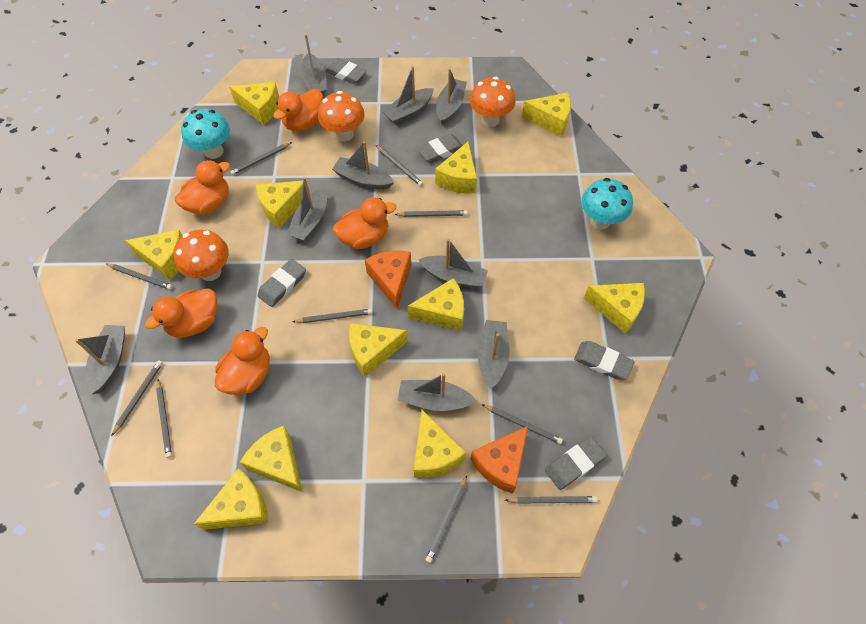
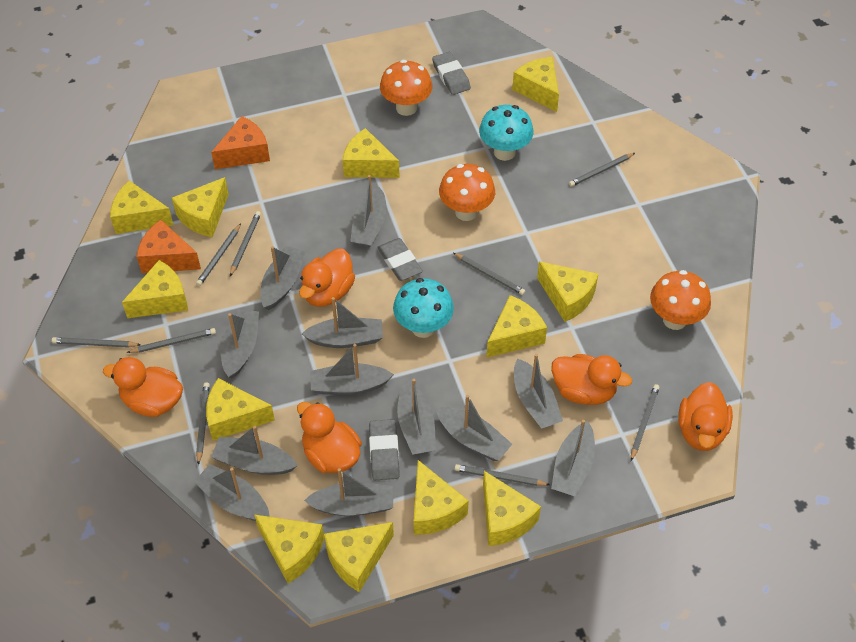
grey boat: [75,325,125,395] [286,177,327,241] [301,34,327,95] [332,141,394,189] [383,66,434,125] [398,373,477,411] [418,239,488,288] [436,68,467,125] [478,320,509,389] = 9 -> [194,464,270,521] [211,426,298,475] [221,309,259,379] [260,246,306,310] [301,297,383,348] [304,468,393,516] [310,344,394,395] [350,175,387,248] [397,379,436,455] [436,395,512,461] [514,354,563,429] [551,420,595,496] = 12
grey eraser: [257,259,306,307] [325,58,367,84] [417,134,463,163] [545,436,607,490] [574,341,634,380] = 5 -> [369,419,400,480] [377,238,423,281] [432,52,471,95] = 3
grey pencil: [105,263,173,290] [111,360,163,436] [156,379,172,458] [230,142,292,175] [292,309,373,323] [376,145,423,186] [395,210,468,217] [425,475,467,563] [482,404,563,444] [505,496,598,504] = 10 -> [52,337,140,348] [126,328,216,353] [196,224,241,286] [196,382,210,465] [230,211,261,276] [453,253,525,295] [454,464,550,486] [569,153,635,187] [631,384,660,461] = 9
yellow cheese: [125,230,183,280] [194,468,268,530] [229,82,279,125] [240,426,303,492] [256,180,311,228] [349,323,408,377] [408,278,464,331] [414,410,466,478] [435,142,477,194] [522,92,571,137] [584,283,645,334] = 11 -> [110,180,173,234] [122,260,188,318] [172,177,229,237] [206,378,275,441] [254,514,324,583] [324,522,394,592] [342,128,400,178] [413,460,469,535] [483,471,541,546] [486,295,547,358] [512,57,559,112] [537,261,598,322] = 12

